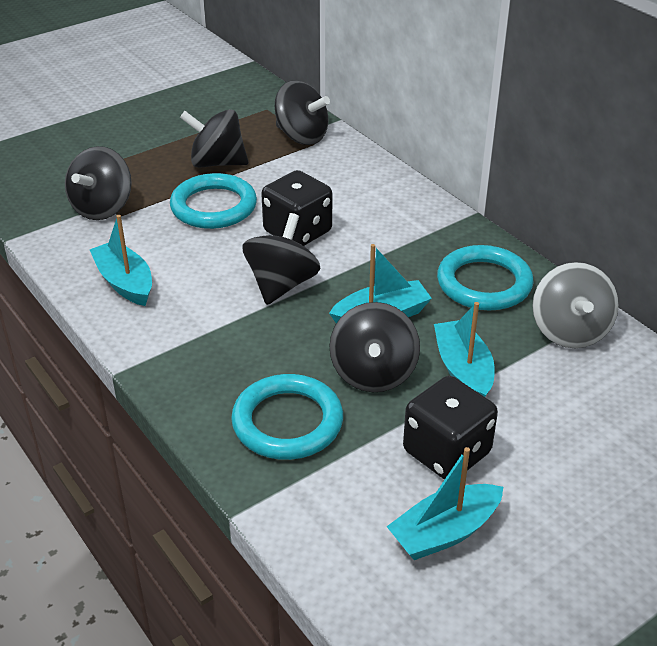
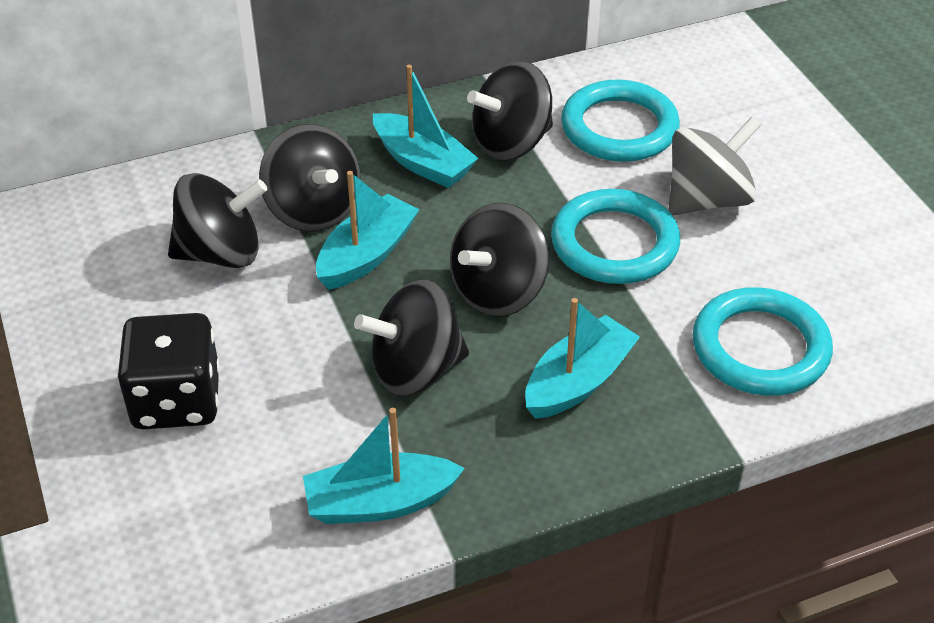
black dice: [261,170,332,246] [403,376,498,480] = 2 -> [117,313,220,429] = 1

